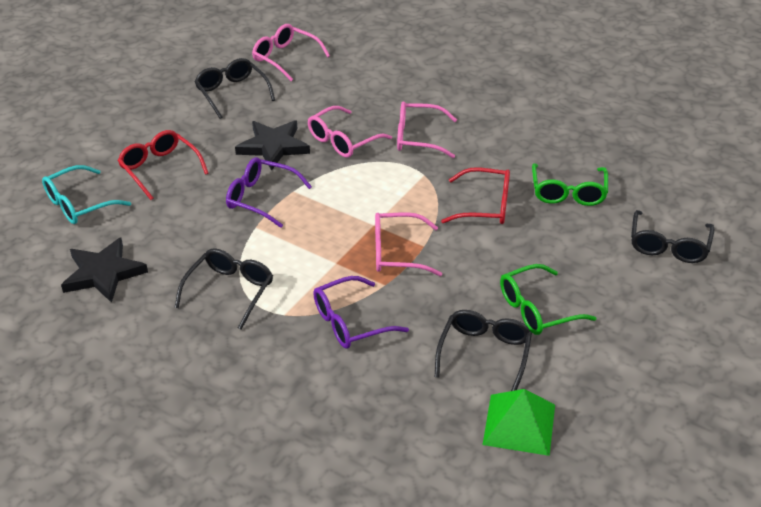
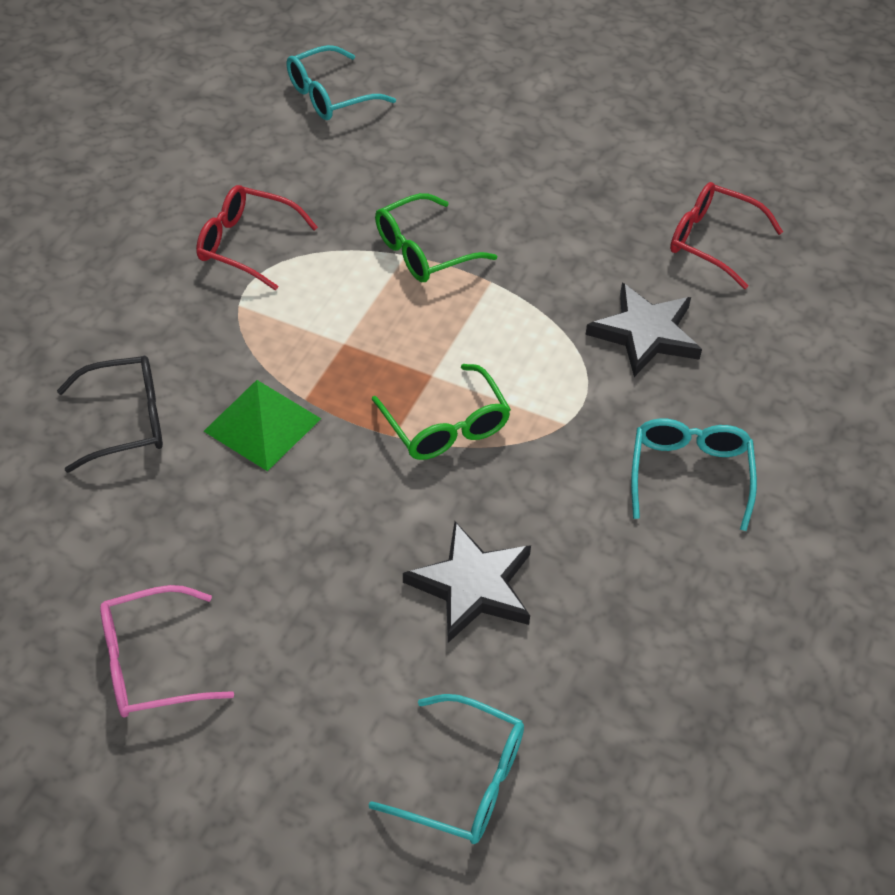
black glasses: [175,248,273,330] [194,58,275,119] [435,310,532,391] [631,210,714,263] = 4 -> [57,356,163,473] = 1
pink glasses: [252,24,330,81] [308,106,392,158] [375,212,442,276] [397,101,457,158] = 4 -> [100,585,234,718] = 1
purple glasses: [226,157,312,228] [313,276,409,349] = 2 -> none = 0
turquoise glasses: [42,165,131,224] = 1 -> [286,45,396,120] [369,694,524,844] [631,418,757,531] = 3

